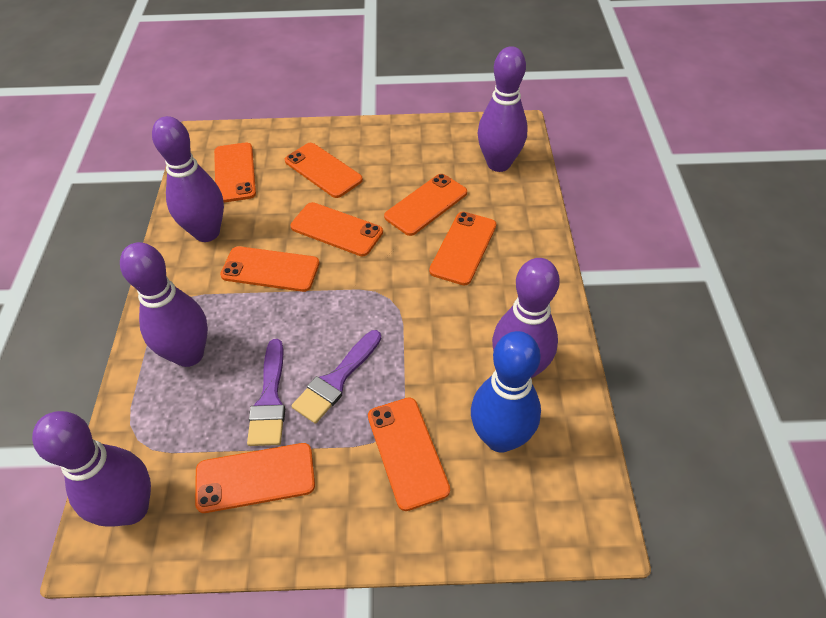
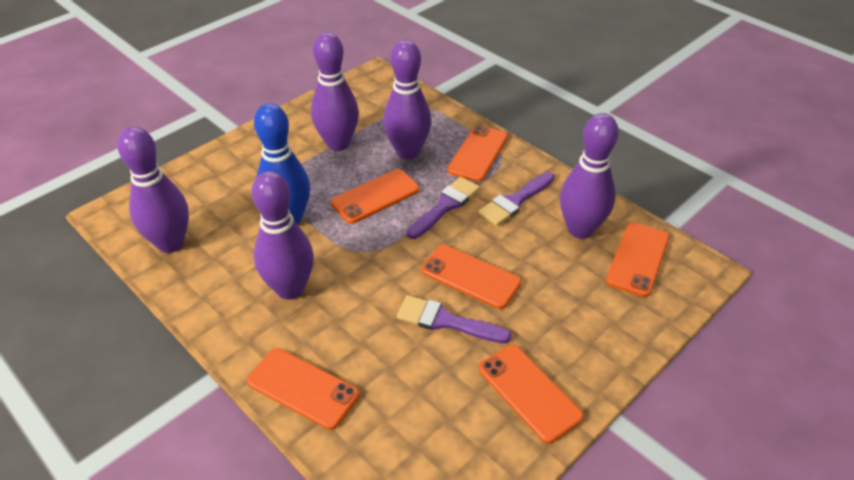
orange phone: [195,443,315,513] [214,142,256,203] [220,246,319,292] [285,143,363,198] [291,202,383,256] [368,397,450,511] [384,174,467,236] [429,212,496,285] = 8 -> [247,348,359,430] [331,169,420,224] [421,245,522,309] [447,125,508,182] [479,345,584,443] [606,222,669,297] = 6
purple brush: [247,339,285,446] [292,330,381,424] = 2 -> [397,295,511,343] [407,177,480,239] [478,172,555,226] = 3

